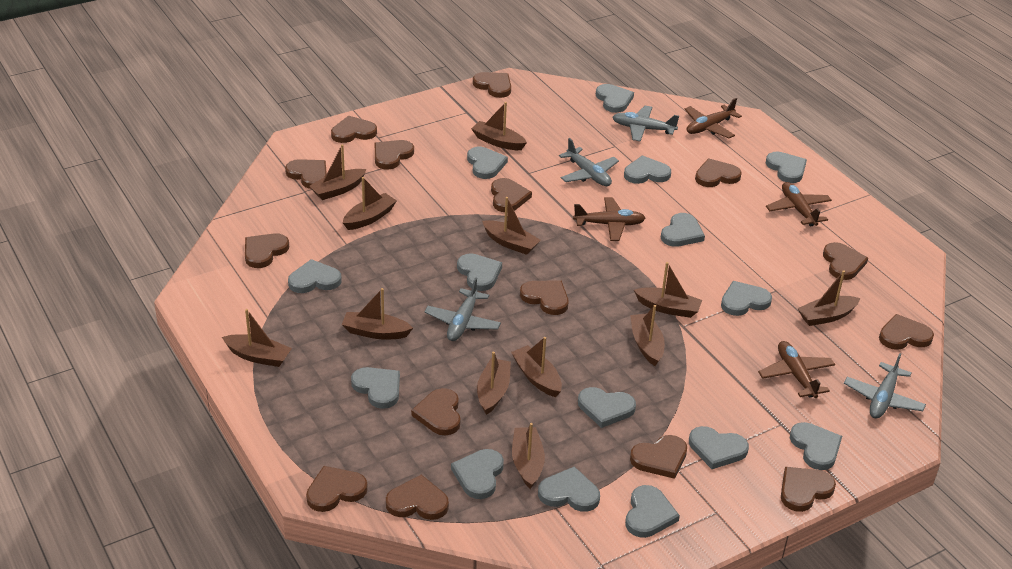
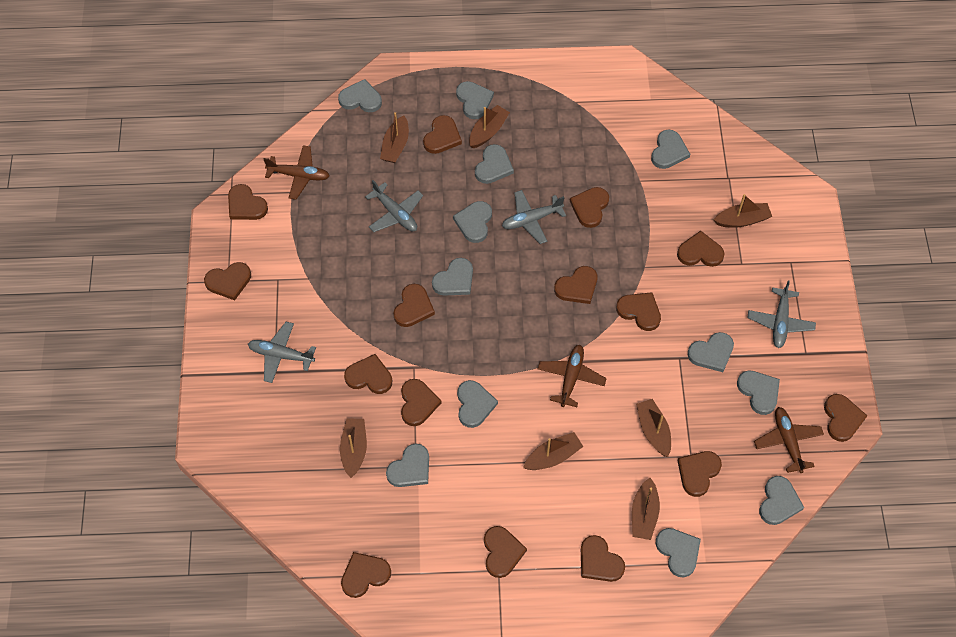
brown boat: [222,309,292,367] [309,144,366,200] [342,288,413,339] [343,177,397,230] [471,102,527,150] [477,352,511,415] [482,197,541,255] [511,337,562,397] [512,423,545,489] [630,305,665,366] [634,262,702,318] [797,270,860,326] = 12 -> [340,418,367,478] [380,112,409,163] [469,105,510,148] [523,432,583,470] [632,478,660,540] [636,399,671,457] [714,194,772,228] = 7
brown plane: [573,197,645,241] [685,98,742,138] [758,341,835,398] [766,182,832,226] = 4 -> [263,145,330,200] [538,345,607,407] [754,407,824,473] = 3
grey heart: [288,259,342,293] [351,367,400,409] [451,449,504,499] [457,253,502,291] [467,147,508,179] [538,466,600,512] [578,387,636,428] [596,84,634,113] [624,155,671,184] [625,485,680,538] [661,213,705,247] [689,426,749,469] [721,281,772,316] [766,152,807,183] [790,422,842,470] = 15 -> [338,79,382,112] [386,443,429,487] [432,258,473,296] [453,201,492,243] [456,81,494,119] [457,380,498,428] [475,144,514,184] [651,130,690,169] [656,528,701,577] [688,332,734,372] [737,370,780,415] [759,476,804,525] = 12

